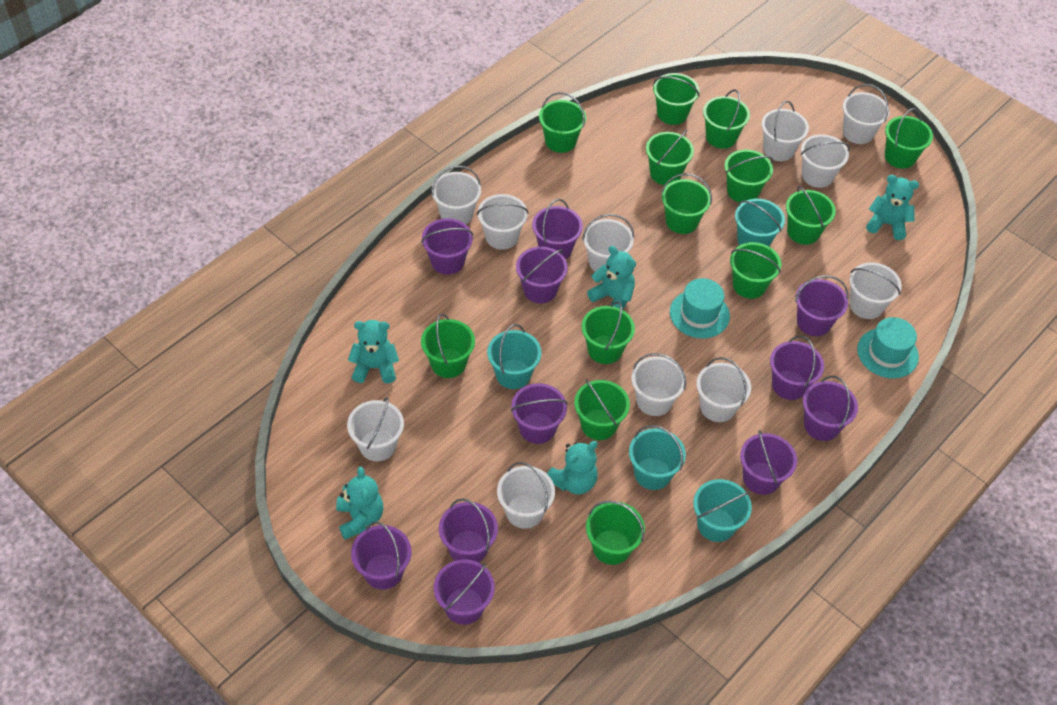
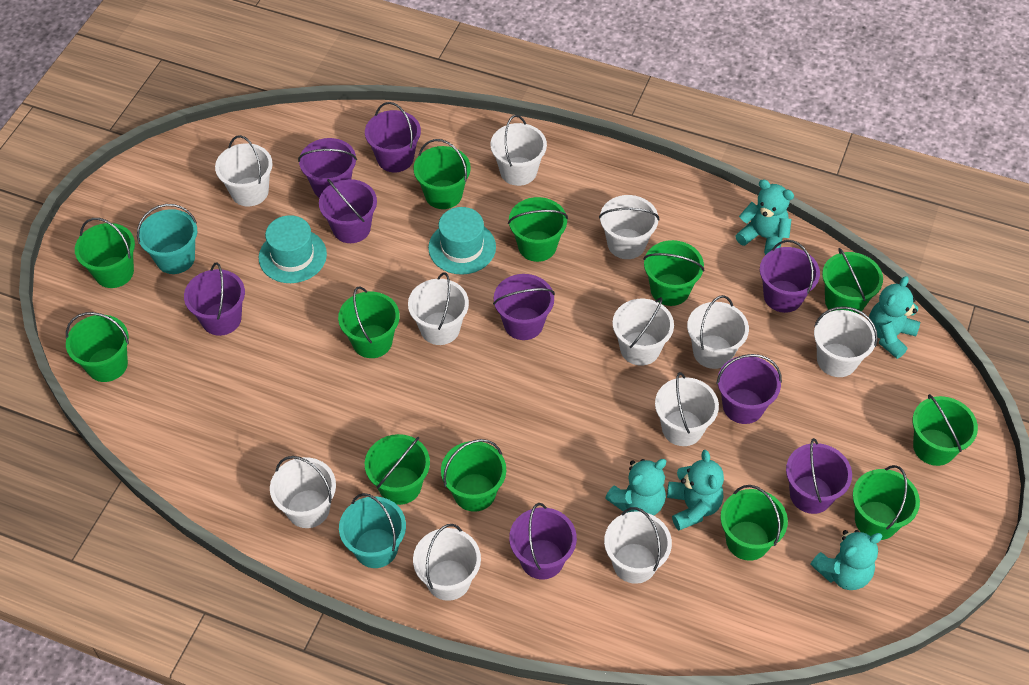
green bucket: [421,314,475,378] [539,92,586,153] [574,379,630,440] [582,301,635,364] [586,500,645,565] [646,130,694,185] [653,73,700,125] [661,173,712,234] [703,89,750,149] [724,150,773,202] [730,242,781,299] [786,186,836,245] [885,108,933,169] = 13 -> [66,312,129,382] [75,218,135,288] [338,286,400,358] [365,434,430,505] [413,139,471,209] [441,439,506,512] [508,197,568,262] [643,240,704,306] [720,485,788,561] [822,248,883,314] [853,465,920,540] [913,394,978,466] = 12
purple bucket: [351,521,411,590] [421,218,473,275] [434,559,495,625] [439,498,498,563] [511,383,568,444] [516,247,568,303] [532,199,583,259] [740,430,797,495] [770,335,824,400] [795,275,848,336] [803,376,858,441] = 11 -> [184,262,245,336] [298,138,357,198] [319,179,377,243] [365,102,421,172] [493,274,555,340] [509,503,577,579] [716,354,782,424] [760,240,820,313] [786,438,852,514] = 9
turquoise bucket: [487,324,541,389] [629,425,686,490] [693,479,752,542] [735,199,785,246] = 4 -> [137,204,197,274] [339,493,406,568] = 2

